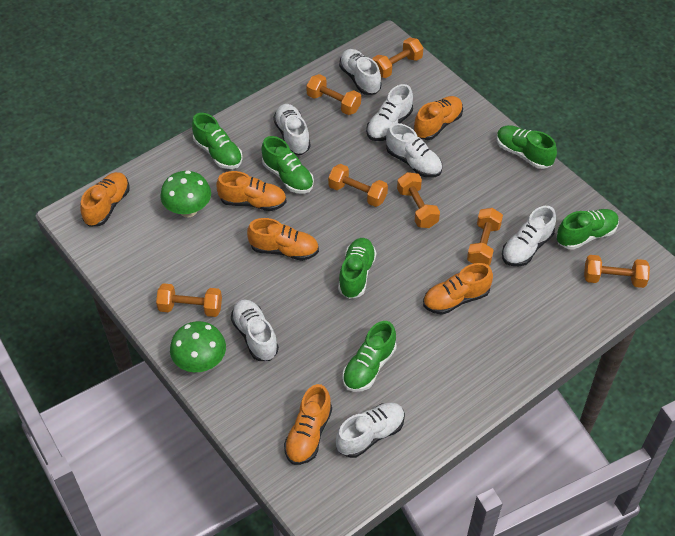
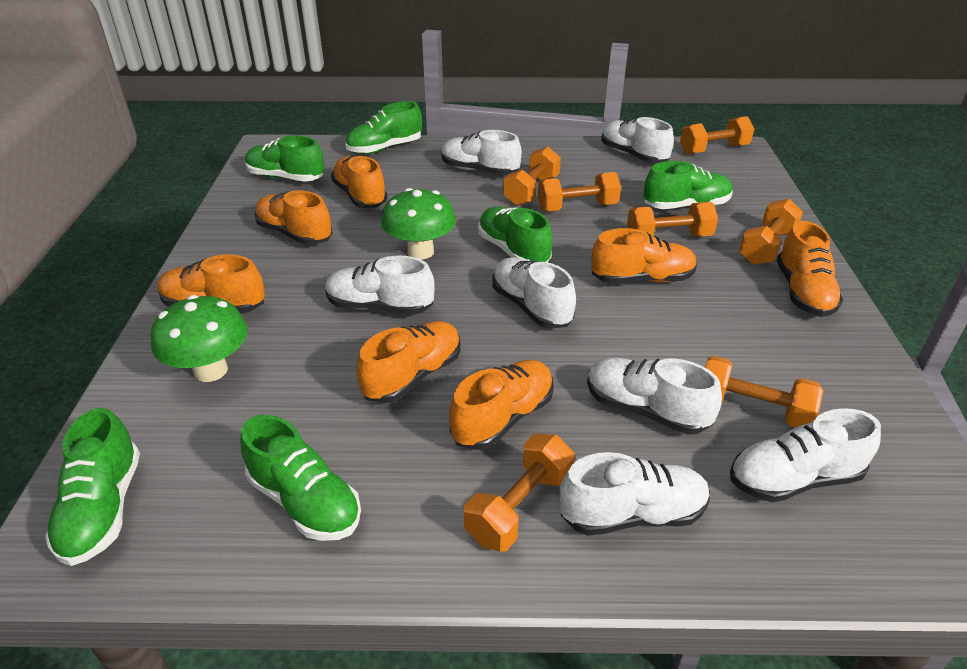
orange shoe: [80,172,130,227] [216,171,287,211] [247,218,319,261] [284,384,332,465] [414,96,463,140] [423,263,493,315] = 6 -> [157,255,265,314] [255,190,332,245] [331,155,388,208] [357,321,461,403] [449,360,554,450] [591,228,697,284] [777,221,843,317] = 7

